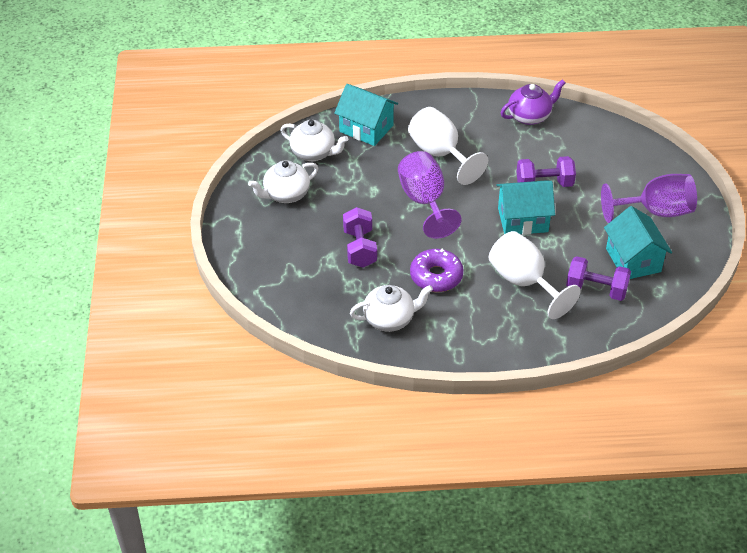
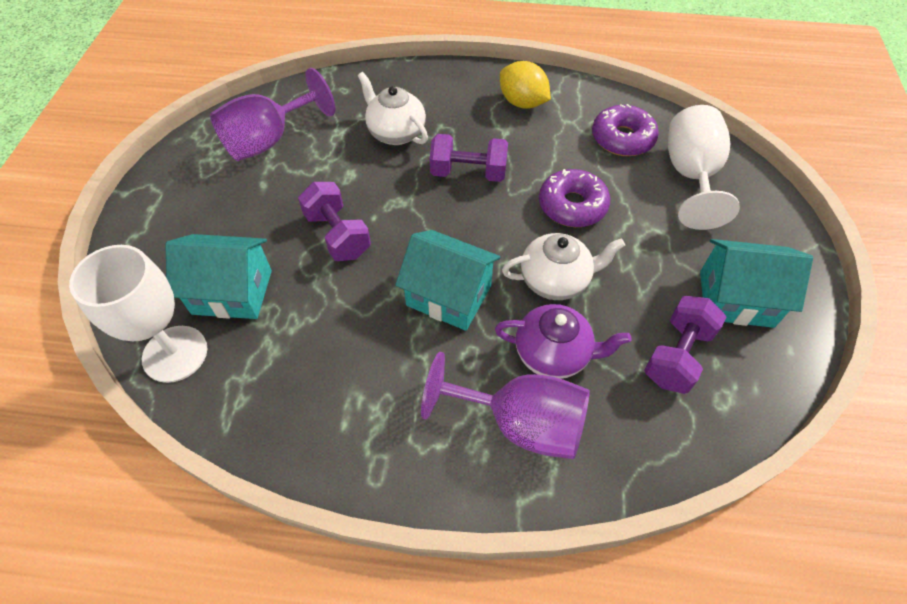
purple donut: [410,248,464,292] = 1 -> [539,169,610,227] [592,104,659,156] = 2
white teapot: [248,160,318,203] [281,120,348,161] [350,285,433,332] = 3 -> [358,72,428,145] [502,233,625,300] = 2
yellow lemon: none = 0 -> [500,61,551,109] = 1

